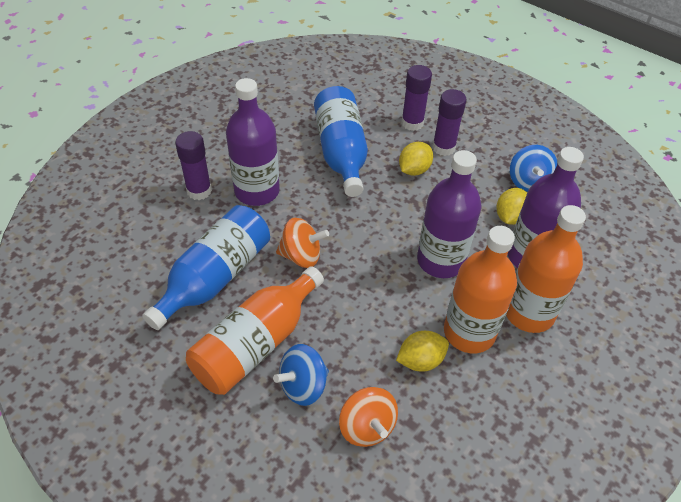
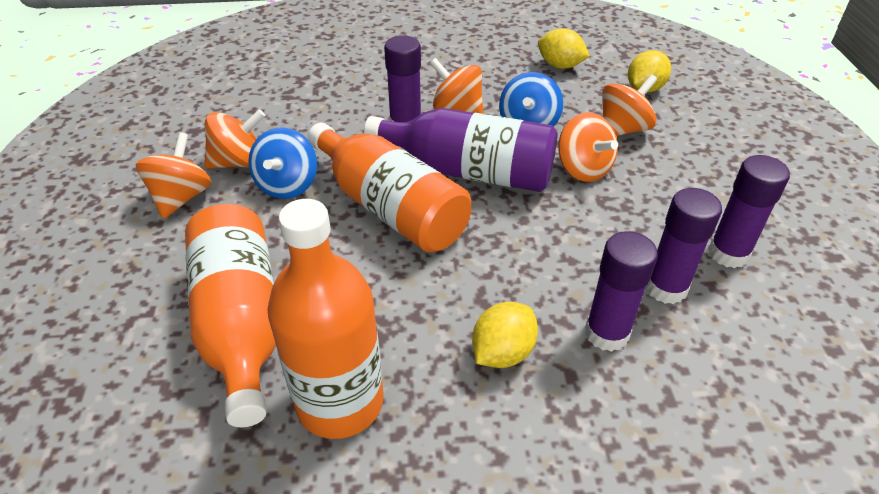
blue bottle: [142,205,270,330] [314,86,368,197] = 2 -> none = 0
orange spinning top: [276,218,329,268] [339,387,398,447] = 2 -> [136,132,212,219] [204,109,265,169] [430,58,484,114] [558,112,618,182] [602,75,657,136] = 5
purple bottle: [226,78,280,206] [417,150,481,278] [508,147,584,268] = 3 -> [364,108,558,192] = 1
purple glue stick: [175,131,212,200] [401,65,432,131] [432,89,467,156] = 3 -> [384,36,421,122] [585,231,658,352] [646,188,722,304] [708,155,790,268] = 4

